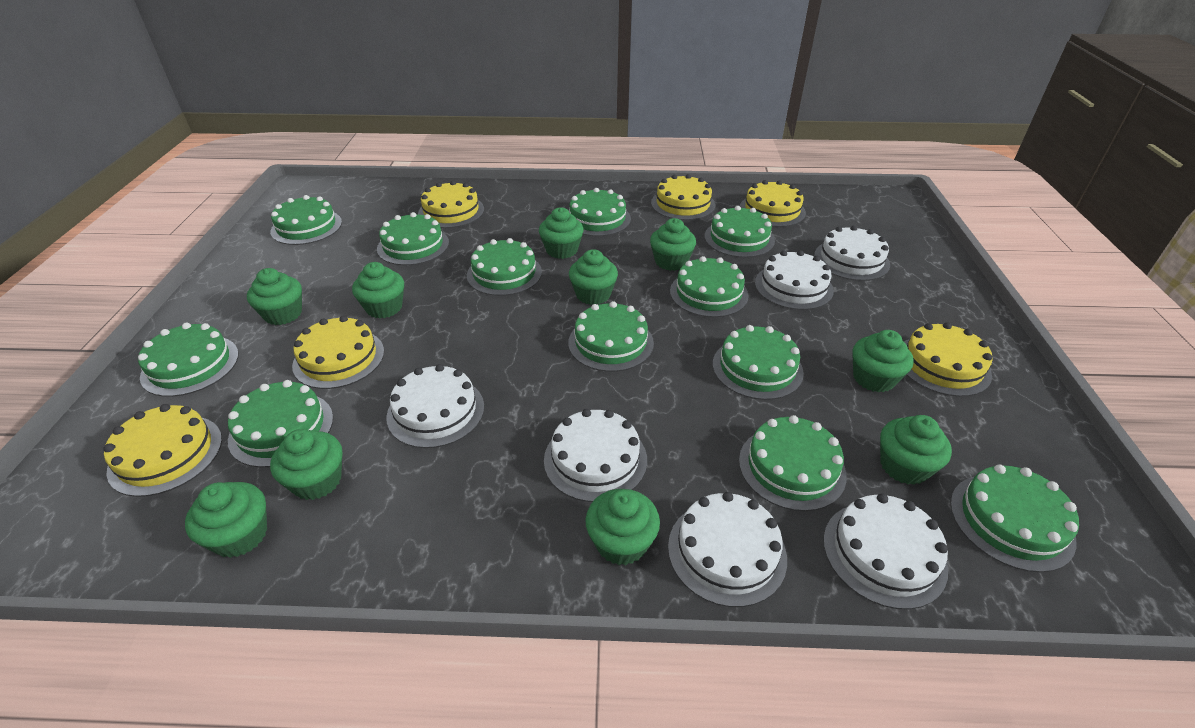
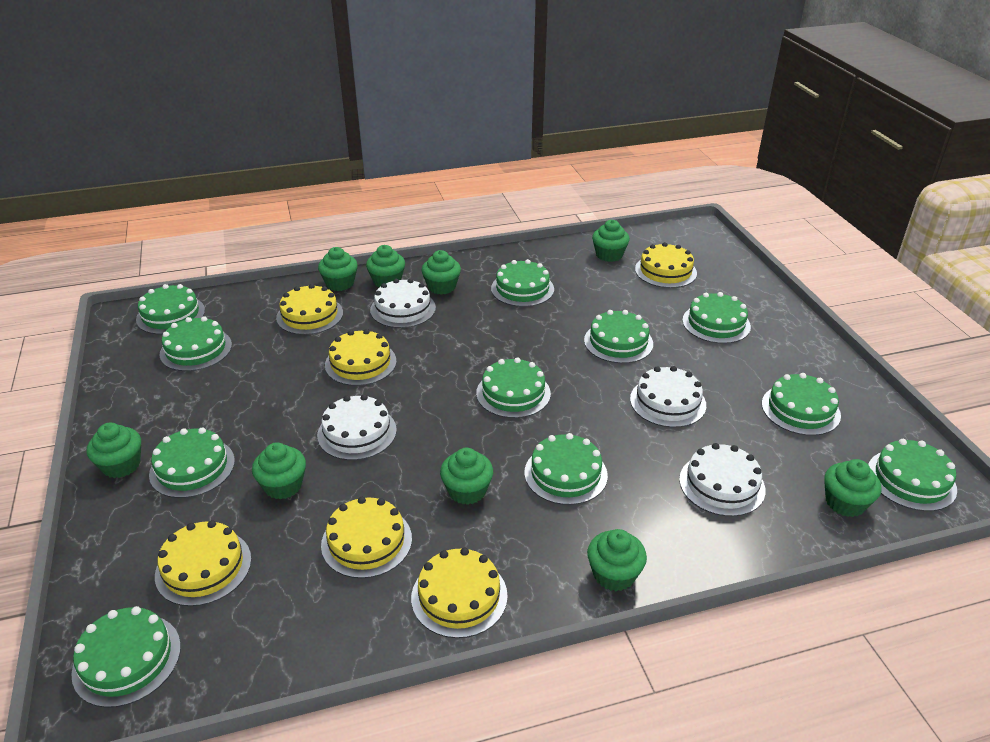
green cake: [138,323,239,397] [228,380,333,467] [270,195,342,245] [377,212,449,265] [467,238,542,296] [568,301,654,372] [569,188,631,236] [670,256,749,317] [705,206,775,258] [713,325,804,400] [739,415,847,511] [950,464,1079,572] = 12 -> [71,606,181,708] [136,284,205,334] [149,428,235,498] [159,316,232,371] [476,357,551,418] [491,259,554,307] [524,433,608,505] [584,310,653,363] [682,292,751,344] [762,373,841,436] [868,439,957,511] = 11
green cupcake: [185,482,267,558] [247,268,302,325] [270,429,342,500] [352,262,404,318] [539,207,584,259] [569,249,618,305] [585,489,660,565] [650,218,696,271] [852,330,914,393] [880,415,952,485] = 10 -> [87,423,141,478] [252,442,306,499] [318,247,358,291] [366,245,405,287] [421,250,461,295] [440,448,493,505] [587,529,647,591] [592,220,630,262] [824,459,881,517] = 9
white cake: [386,364,484,448] [544,409,647,502] [668,492,787,607] [755,250,834,310] [814,225,890,281] [823,493,948,609] = 6 -> [317,394,397,460] [370,278,436,328] [630,366,706,427] [679,443,766,516] = 4

